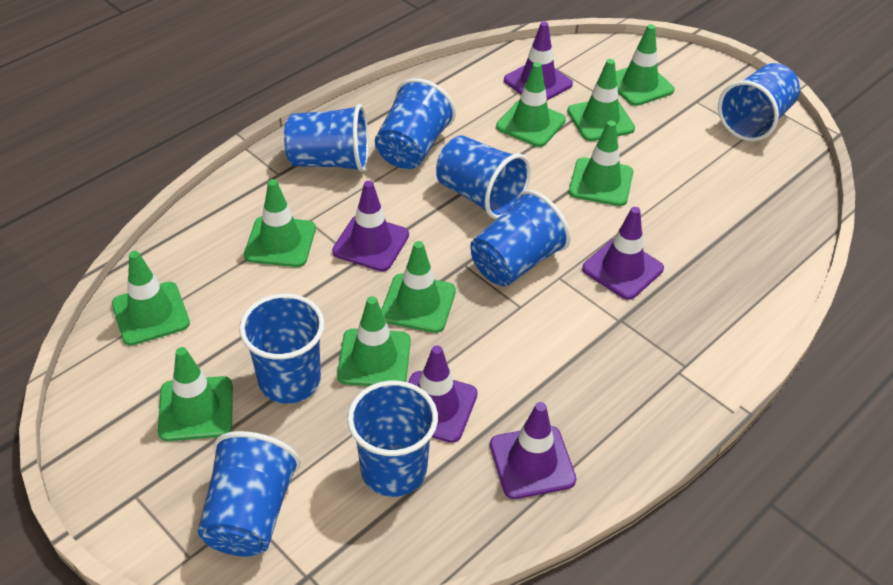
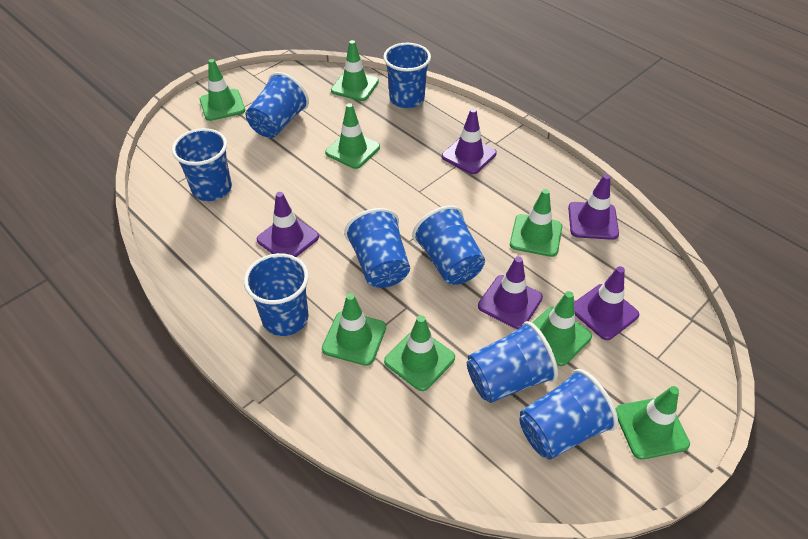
green traffic cone: [112,251,190,346] [158,347,233,441] [244,179,316,267] [337,296,411,386] [381,241,456,333] [496,62,566,147] [567,59,635,141] [569,120,633,206] [616,24,675,106] = 9 -> [200,59,245,121] [322,293,386,366] [325,103,380,169] [331,40,379,101] [384,315,455,391] [510,189,562,257] [532,291,592,366] [616,386,690,460] = 8

